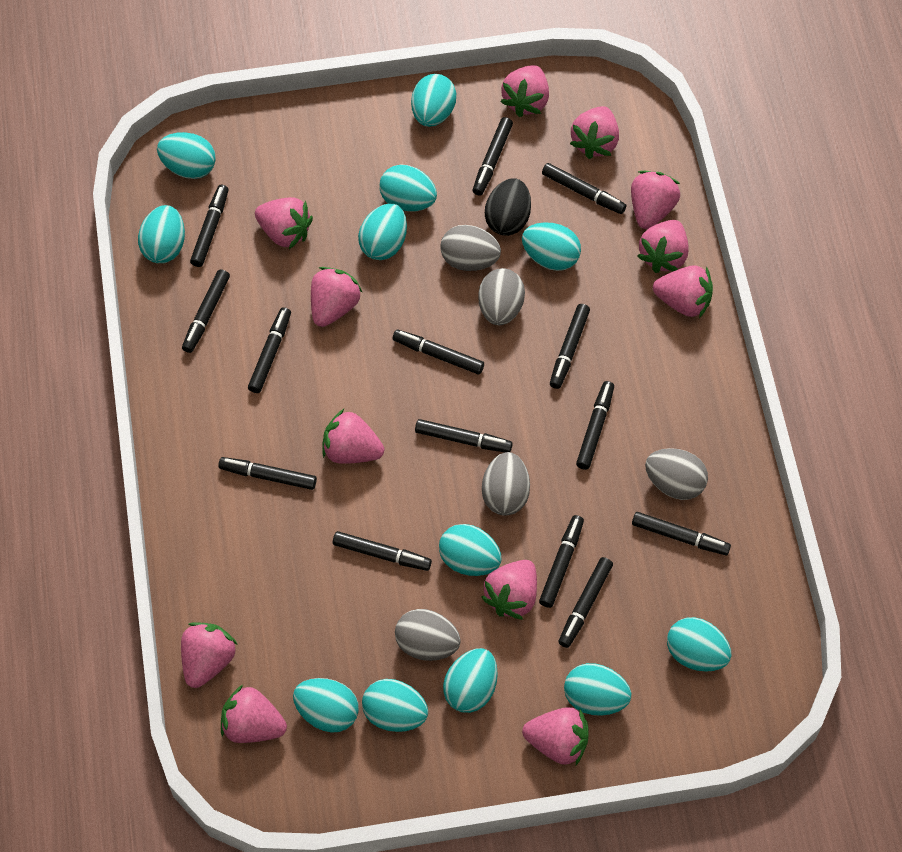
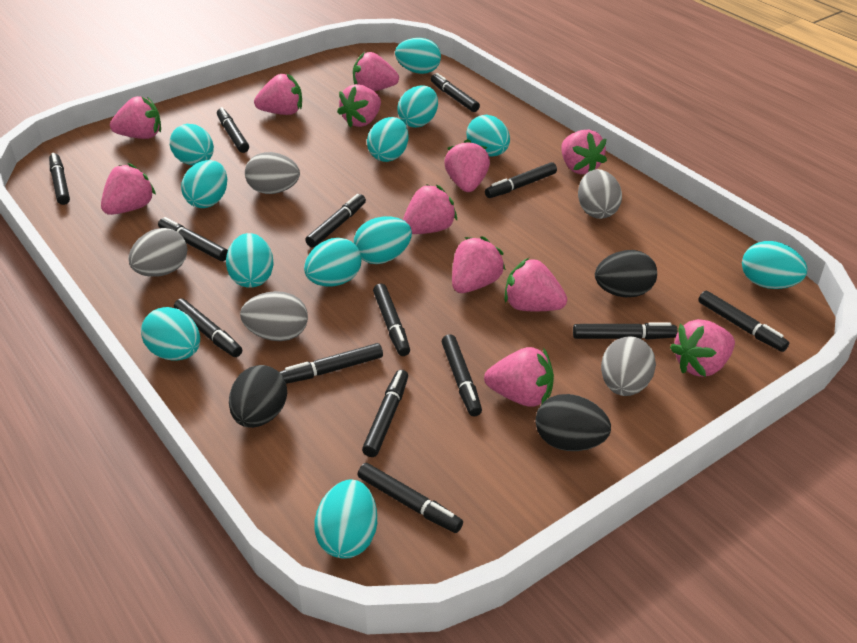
black egg: [485,178,531,236] = 1 -> [229,365,287,428] [535,394,611,451] [595,250,657,297] = 3

